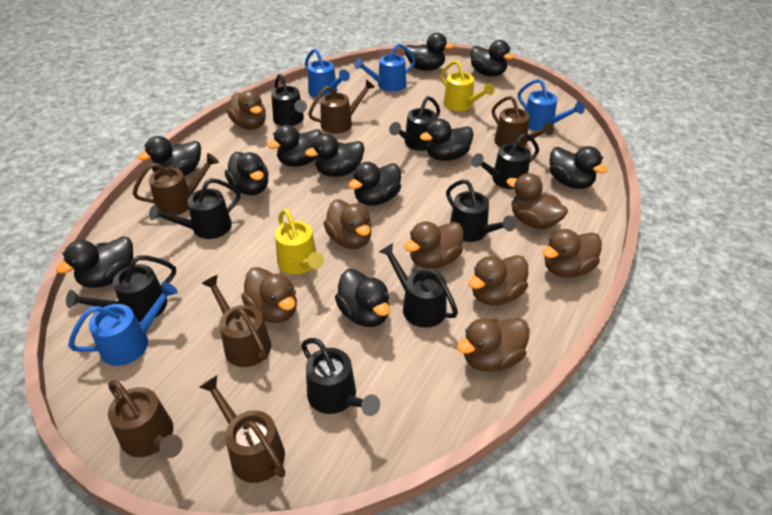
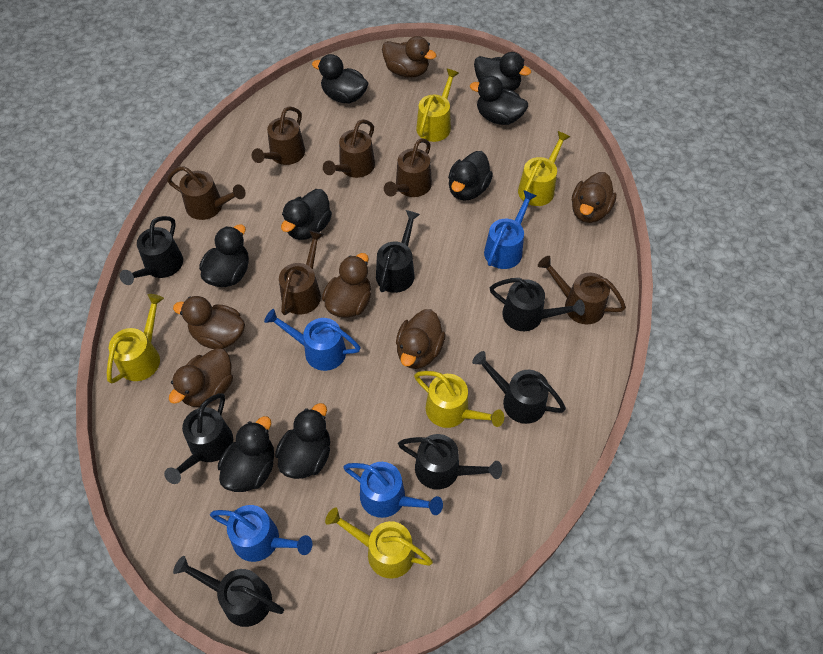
black duck: [56,236,133,288] [138,136,201,176] [225,152,269,195] [267,125,322,167] [305,134,365,177] [335,269,390,327] [348,162,401,206] [405,33,454,71] [420,119,474,161] [470,40,514,77] [550,146,607,189] = 11 -> [199,224,249,287] [218,416,274,492] [275,403,330,479] [281,189,332,240] [312,54,368,103] [448,151,493,201] [470,76,528,125] [474,52,531,91] = 8
black watering can: [66,256,176,322] [149,178,241,239] [271,74,307,126] [301,338,380,416] [379,243,458,328] [389,96,440,151] [446,180,516,242] [471,133,539,189] = 8 -> [120,216,183,285] [164,393,233,484] [173,556,284,627] [376,210,420,293] [398,434,502,489] [472,351,566,424] [490,278,585,331] = 7
brown duck: [227,90,266,129] [241,267,297,323] [324,199,372,249] [404,221,464,269] [457,318,530,372] [468,255,528,306] [506,173,568,229] [542,229,602,278] = 8 -> [169,348,233,407] [173,296,245,349] [322,253,371,318] [382,36,437,78] [396,309,446,369] [572,172,617,223] = 6
yellow watering can: [275,209,324,275] [441,60,494,111] = 2 -> [107,294,164,383] [325,507,433,579] [414,371,504,428] [416,69,459,142] [518,131,570,206] = 5

